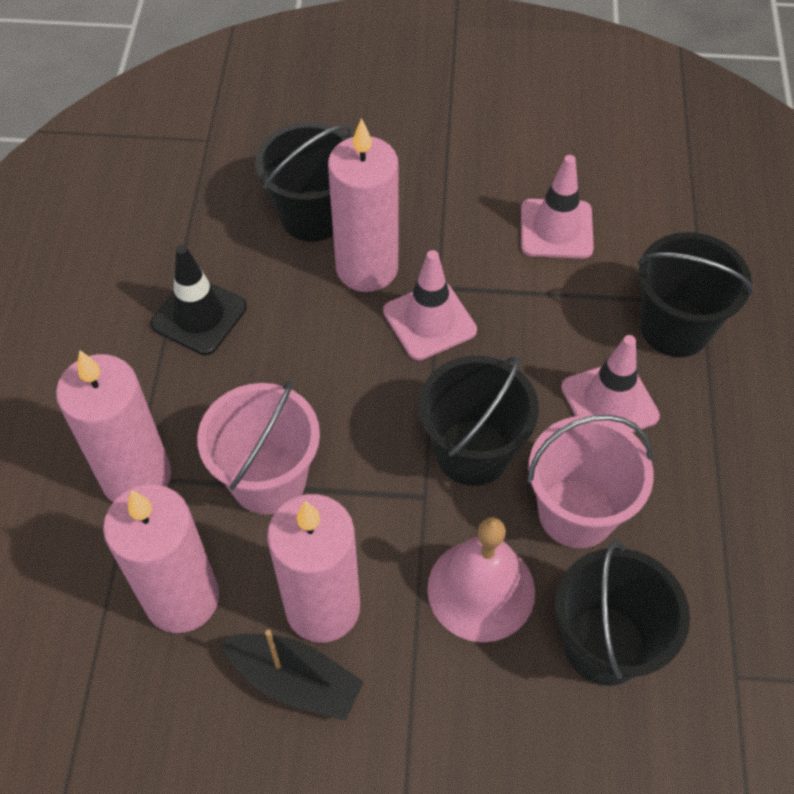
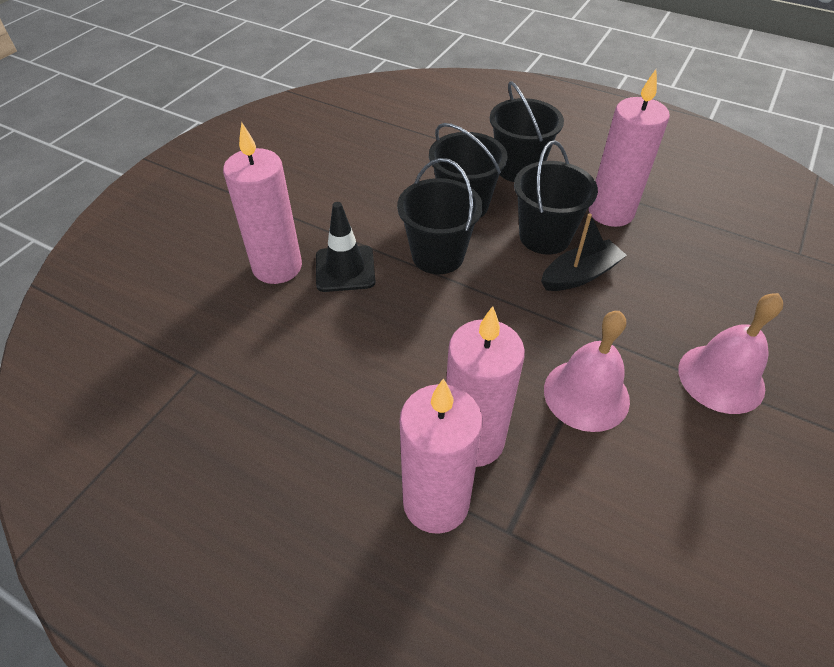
pink bell: [427,517,535,642] = 1 -> [544,311,630,432] [678,293,783,414] = 2
pink bucket: [197,381,320,514] [528,415,654,548] = 2 -> none = 0
pink traffic cone: [383,250,477,360] [521,155,594,258] [561,335,660,433] = 3 -> none = 0

